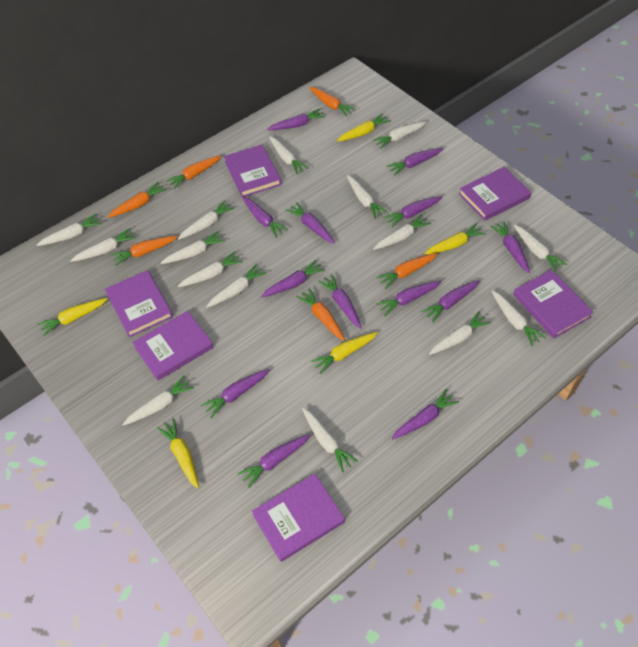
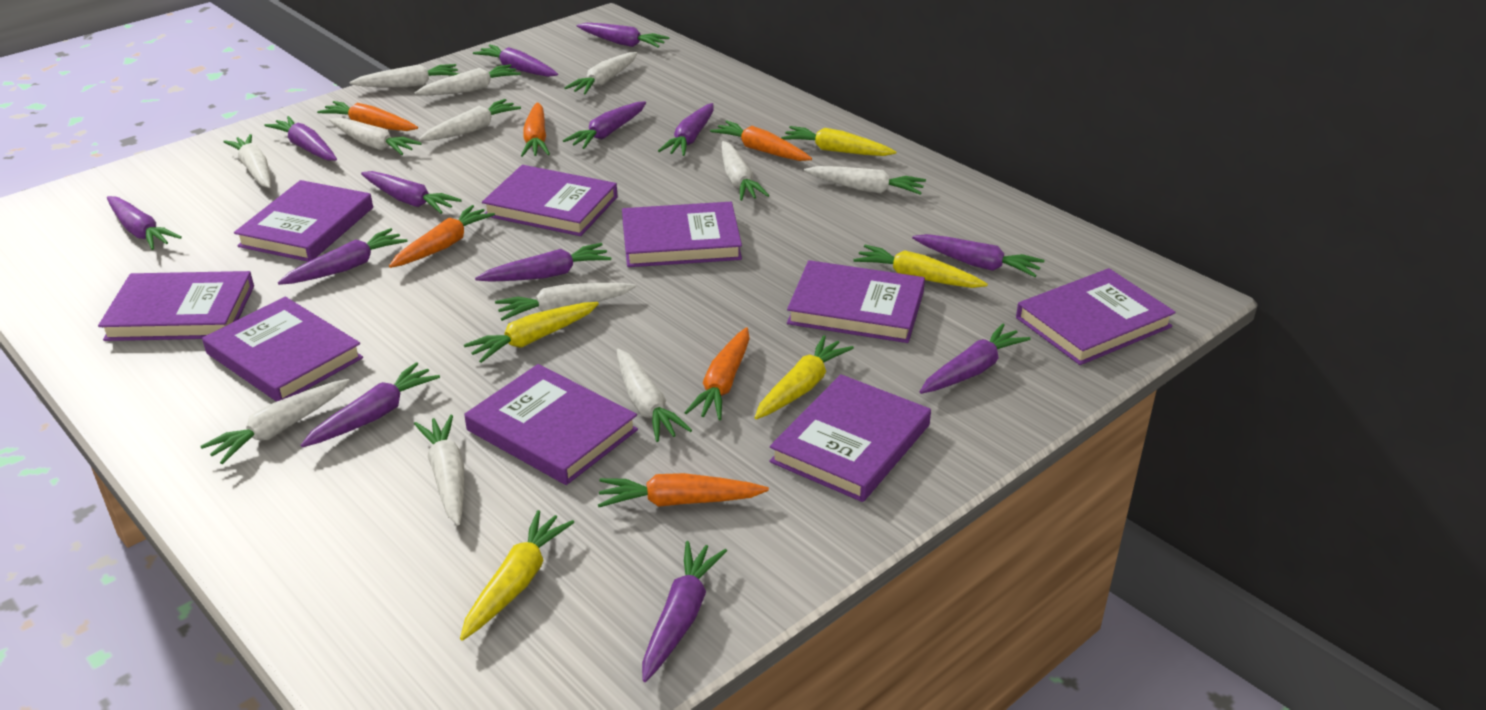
purple book: [105,270,173,337] [132,311,214,381] [224,145,282,197] [252,474,345,562] [459,167,531,221] [513,270,594,338] = 6 -> [98,271,254,341] [202,297,363,402] [234,180,373,262] [464,364,638,485] [482,165,618,236] [622,202,742,267] [769,374,931,502] [787,260,925,343] [1016,268,1176,365] = 9
white carrot: [37,214,102,246] [70,228,136,262] [122,375,194,426] [161,231,225,264] [177,251,243,287] [178,200,235,240] [206,264,267,308] [269,136,309,175] [302,408,358,473] [347,175,388,219] [373,121,427,149] [373,214,431,250] [429,311,491,355] [492,290,546,346] [514,225,568,272] = 15 -> [200,379,350,464] [223,134,271,188] [329,118,422,155] [349,64,459,87] [414,415,464,525] [415,64,521,95] [419,99,521,141] [495,283,636,321] [564,52,637,95] [616,349,692,442] [722,141,769,201] [804,166,926,195] = 12

